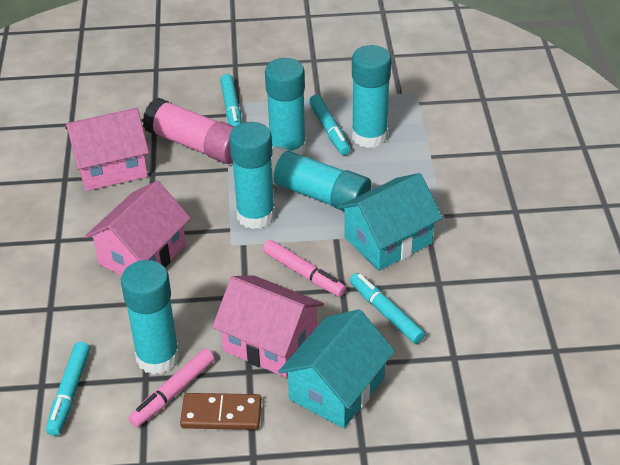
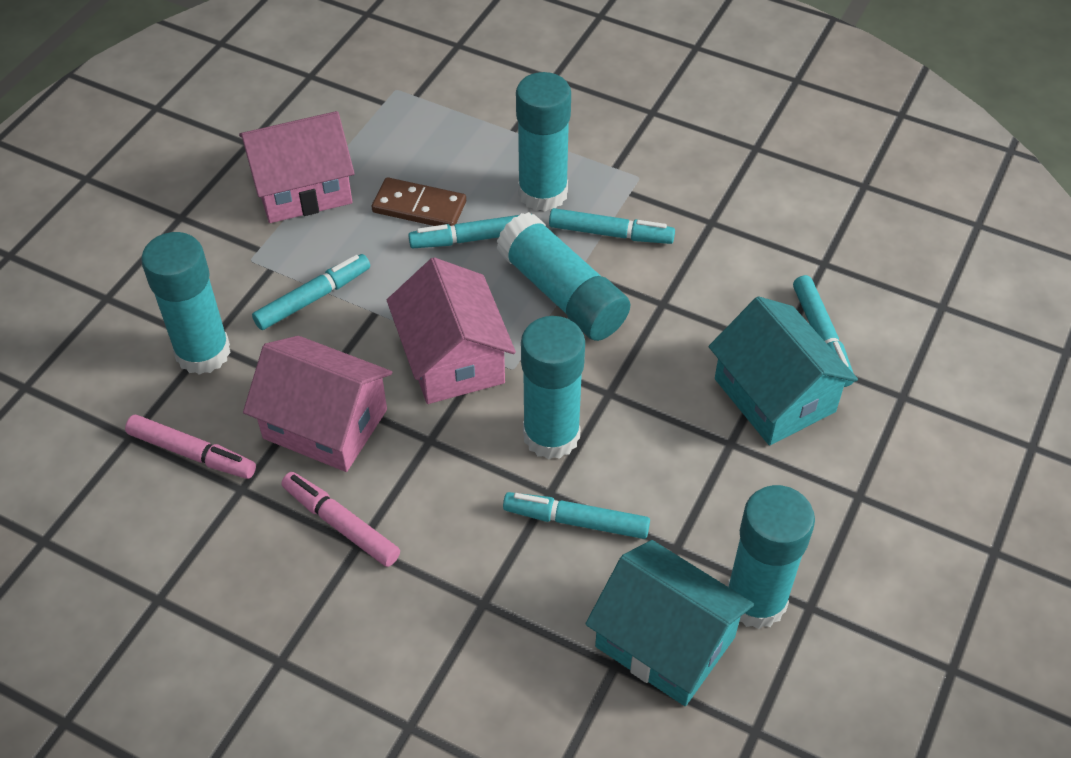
pink glue stick: [142,98,235,164] = 1 -> none = 0
turquoise marker: [46,342,90,436] [220,74,242,127] [309,95,350,155] [350,273,425,344] = 4 -> [252,254,370,330] [408,215,519,248] [503,492,650,539] [549,208,675,244] [793,275,854,387] = 5

